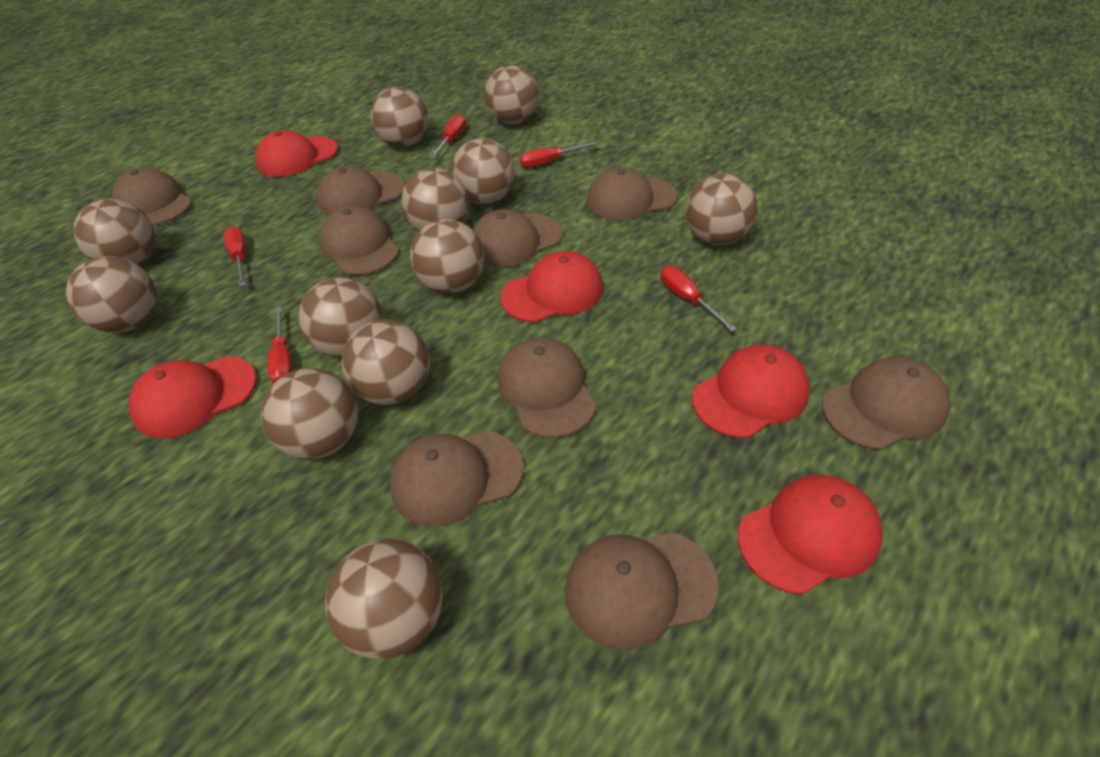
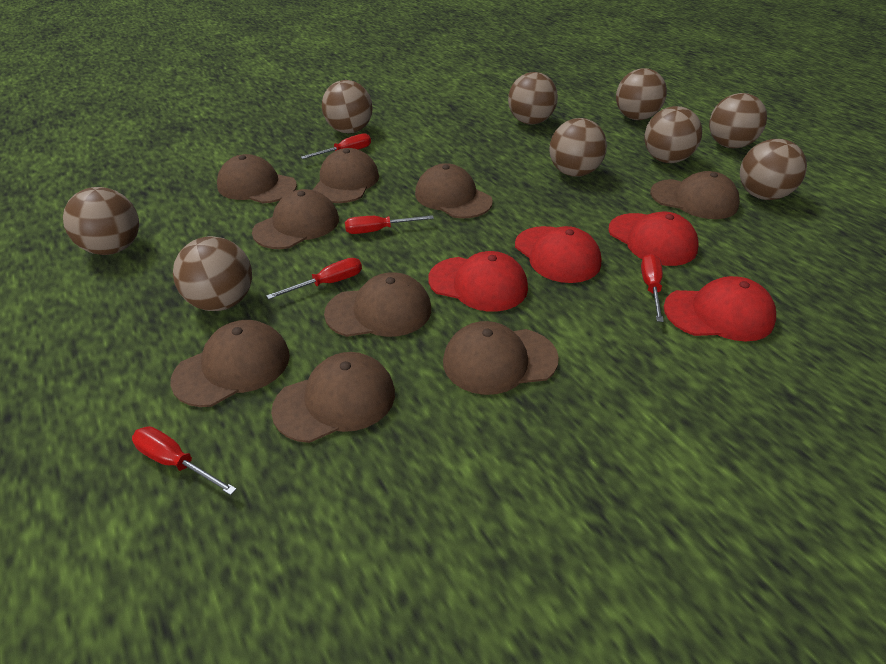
brown ball: [66,256,157,333] [73,199,155,265] [261,368,358,459] [299,277,383,358] [325,539,443,659] [342,319,430,405] [371,87,428,147] [401,168,469,231] [410,219,484,294] [451,138,515,205] [485,65,539,124] [685,173,758,245] = 12 -> [63,187,139,255] [173,236,252,311] [322,80,373,133] [508,72,558,125] [549,118,607,177] [616,68,667,120] [644,106,702,163] [709,93,767,148] [740,139,807,200] = 9
red cap: [129,356,257,439] [255,130,338,177] [501,251,603,323] [692,344,810,438] [738,474,883,595] = 5 -> [428,251,528,312] [515,226,602,283] [608,212,699,266] [664,276,776,341] = 4

